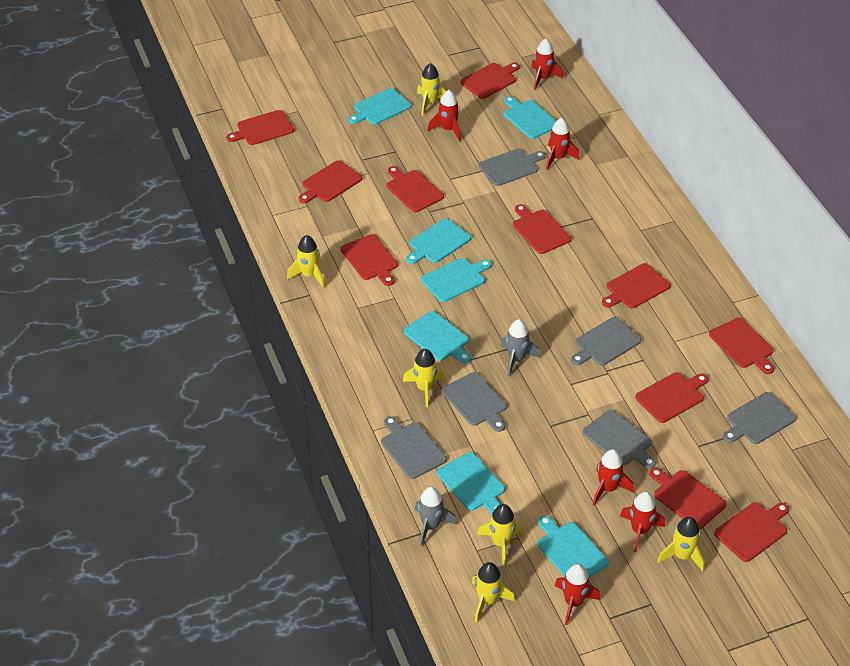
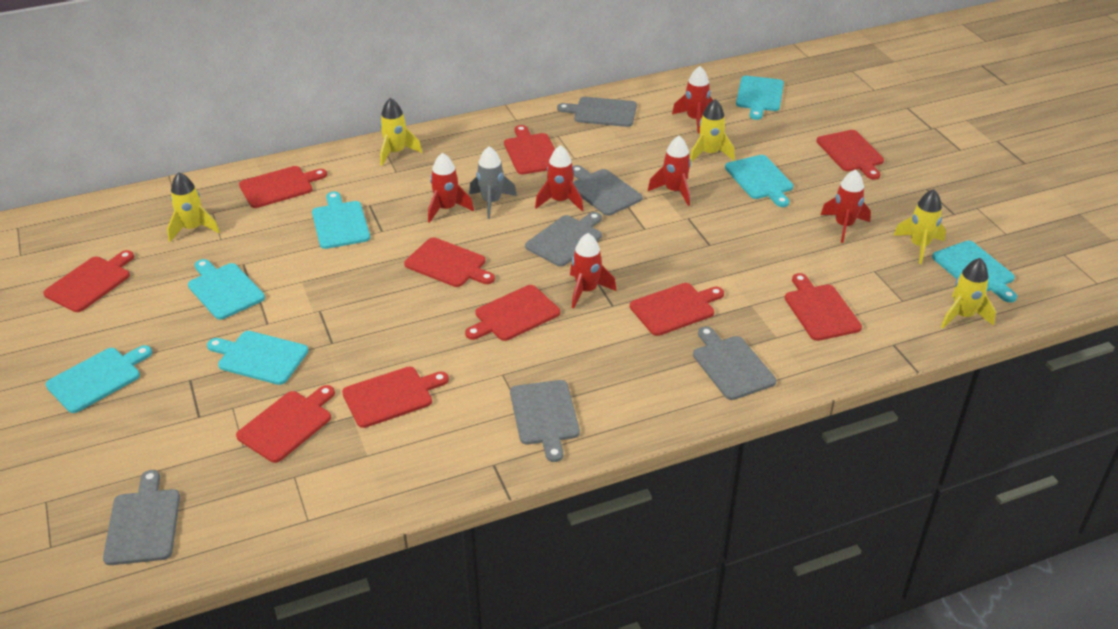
grey rocket: [415,487,457,546] [501,319,540,376] = 2 -> [469,146,517,219] = 1
red cutting board: [226,110,294,145] [299,160,362,203] [340,234,398,286] [386,166,444,212] [460,63,520,99] [513,204,571,254] [602,263,671,309] [635,372,708,423] [649,467,727,529] [709,317,774,374] [714,503,789,562] = 11 -> [43,250,134,312] [236,385,335,463] [239,166,327,208] [342,367,449,428] [404,237,495,287] [465,285,560,341] [504,125,555,174] [630,283,724,336] [785,273,862,341] [816,130,884,180] = 10
yellow rocket: [287,235,325,288] [403,349,445,407] [417,63,447,116] [472,562,515,622] [477,504,523,565] [657,517,705,572] = 6 -> [167,172,220,242] [380,98,422,166] [690,99,735,162] [893,189,946,264] [941,258,996,328] = 5

